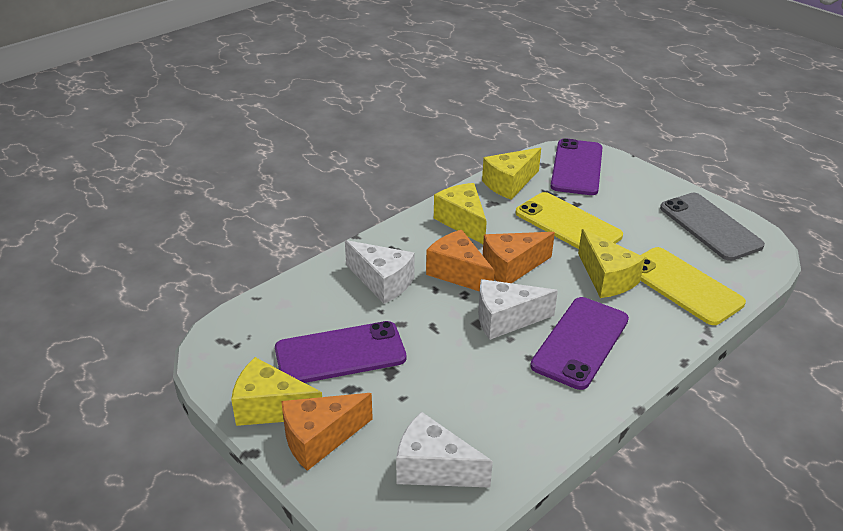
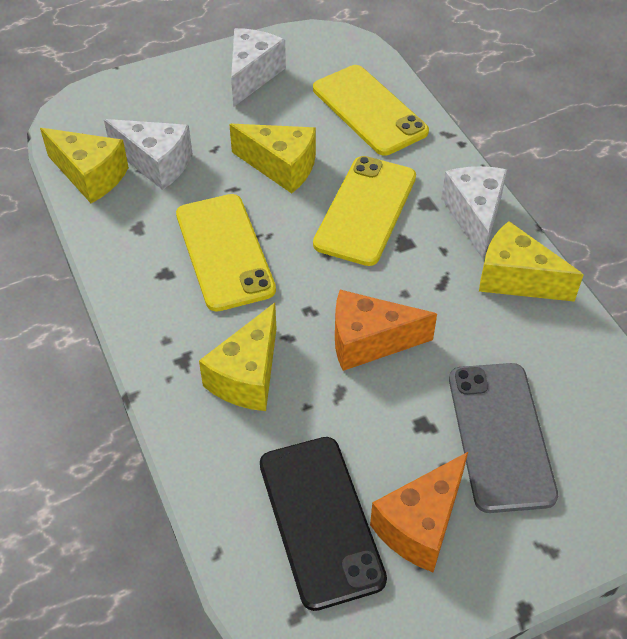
black phone: none = 0 -> [260,437,387,611] = 1
orange cheese: [281,393,373,471] [426,230,495,292] [483,232,555,283] = 3 -> [335,290,437,371] [370,452,468,572] = 2
purple phone: [275,321,406,383] [530,297,629,390] [550,138,603,195] = 3 -> none = 0
yellow phone: [516,192,623,249] [640,247,746,325] = 2 -> [176,194,276,312] [313,65,429,155] [313,156,416,266] = 3

